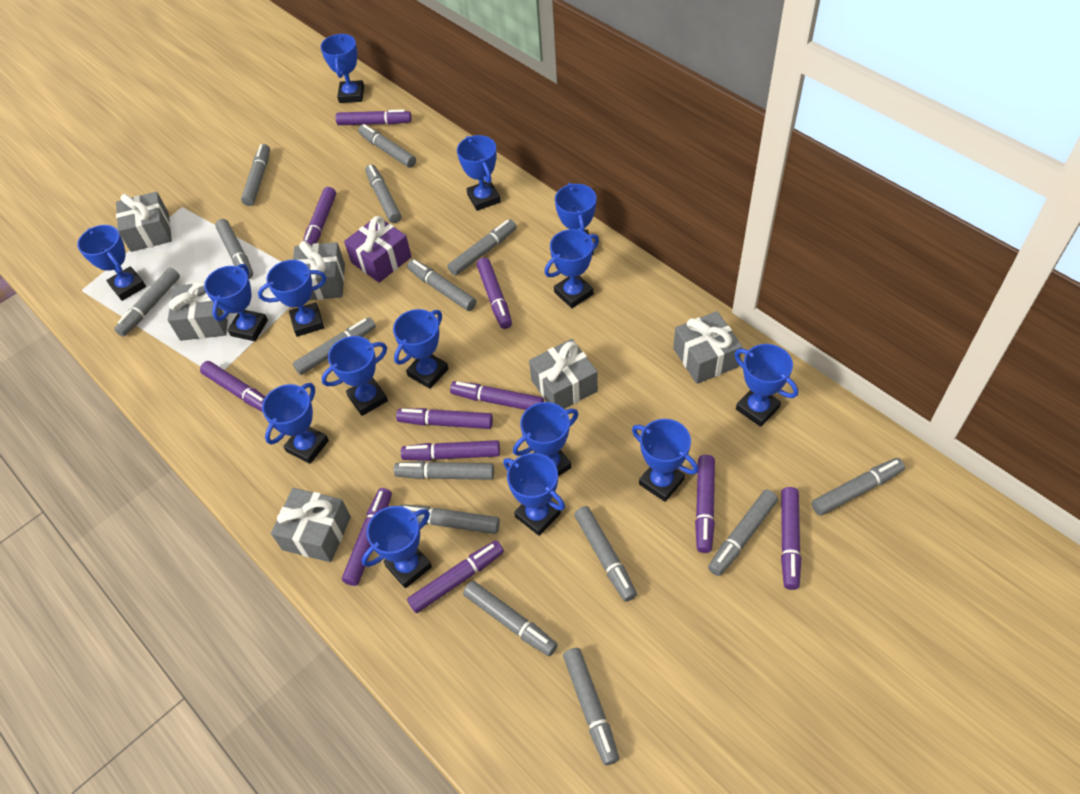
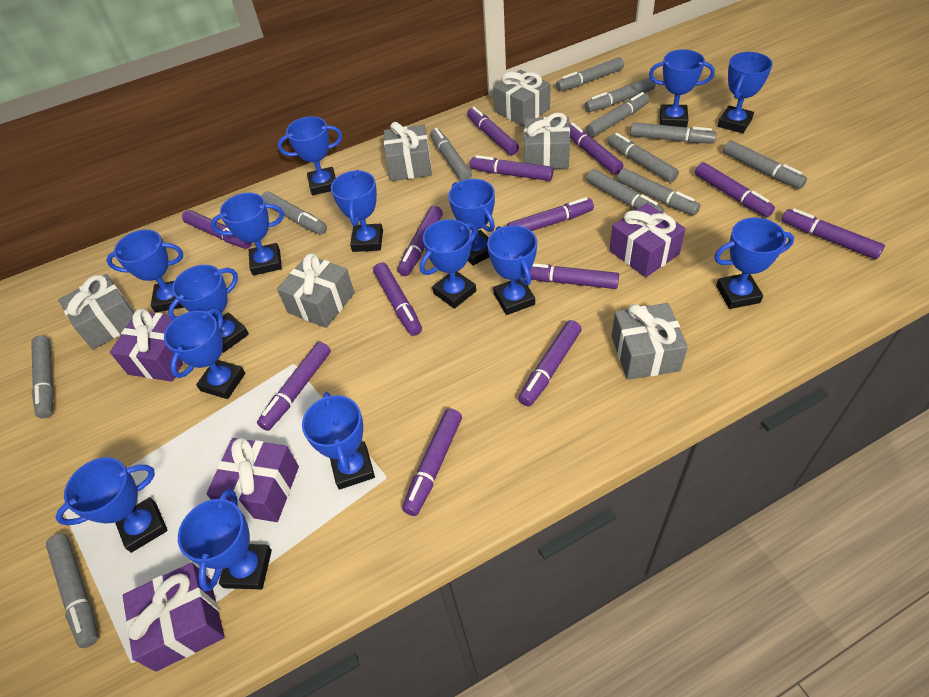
grey marker: [114,268,180,336] [215,219,253,279] [241,144,270,206] [293,317,376,375] [358,124,416,168] [365,164,401,223] [394,461,494,480] [399,504,500,534] [407,259,476,311] [447,219,517,276] [463,581,558,656] [563,648,619,765] [574,506,637,602] [708,489,778,576] [811,458,905,516] = 15 -> [31,335,54,418] [46,534,98,648] [262,192,327,235] [430,128,472,181] [556,57,624,91] [585,77,656,112] [586,92,649,137] [586,169,664,213] [608,133,679,182] [617,169,700,215] [630,122,717,144] [723,140,807,189] = 12
purple gift: [344,216,412,283] = 1 -> [110,308,184,382] [123,563,225,672] [206,438,299,522] [609,203,686,277] = 4
purple marker: [200,361,265,411] [303,187,336,245] [336,109,412,125] [342,488,392,586] [396,408,493,429] [401,440,500,461] [407,540,504,613] [450,381,544,410] [477,257,512,329] [695,455,715,553] [781,487,801,590] = 11 -> [182,210,252,249] [257,342,331,431] [373,262,422,336] [398,206,443,276] [402,408,462,516] [467,107,519,155] [470,155,554,181] [507,197,594,231] [518,320,582,406] [524,263,619,289] [569,122,623,175] [695,162,775,217] [782,208,885,259] = 13

